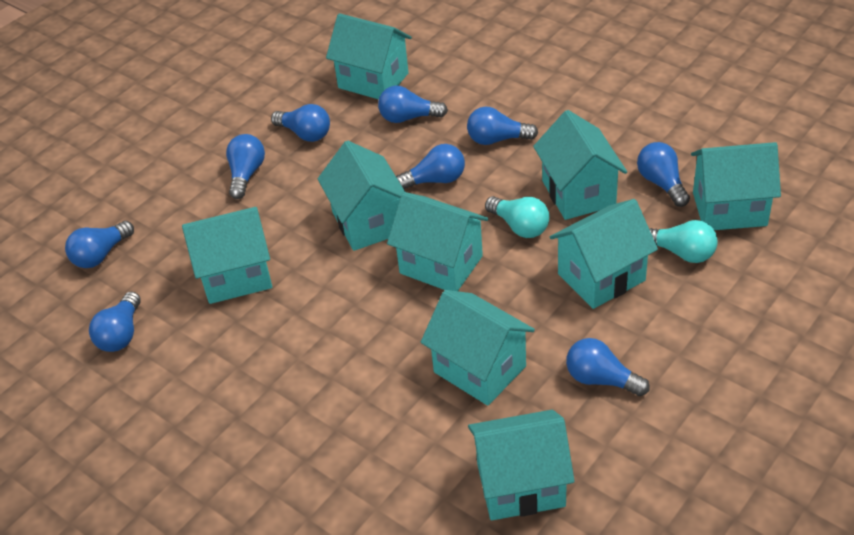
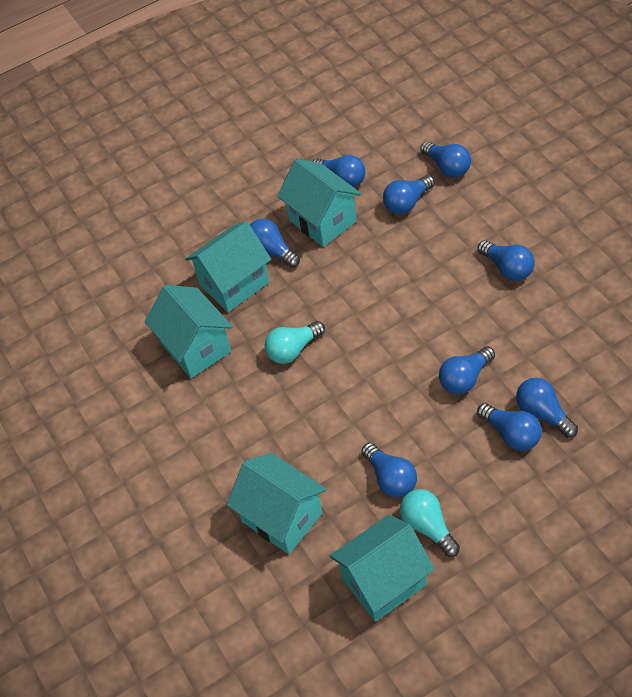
turquoise house: [182,207,272,304] [318,141,405,251] [326,13,412,99] [387,192,488,291] [421,290,535,406] [468,410,575,520] [533,110,627,220] [550,199,658,309] [691,142,781,230] = 9 -> [145,285,233,378] [185,222,271,312] [226,453,326,554] [277,159,361,247] [330,514,435,622] = 5

